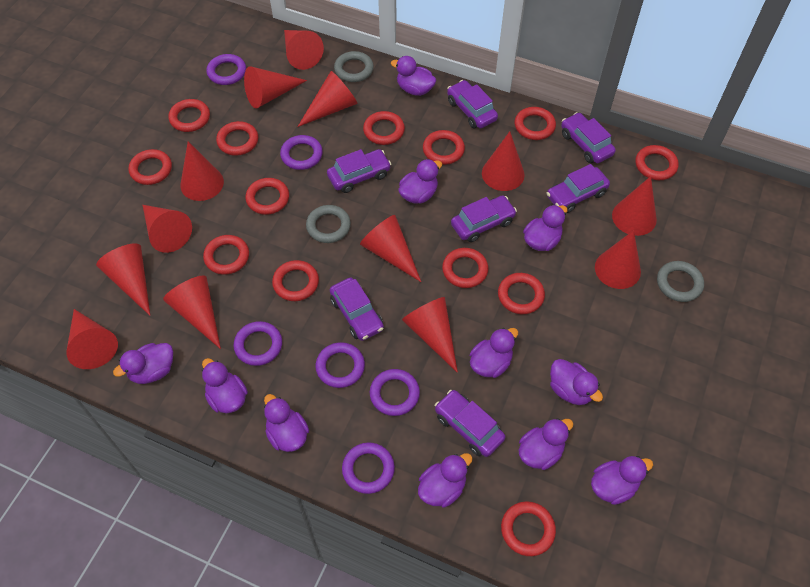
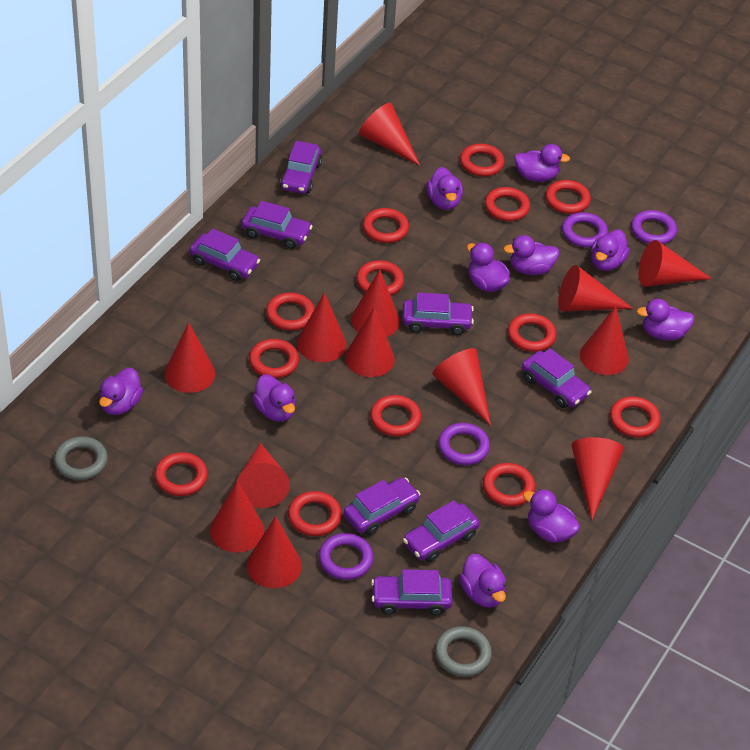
grey ring: [306,205,351,243] [334,51,374,82] [657,261,704,302] = 3 -> [54,436,108,480] [435,626,492,677] = 2
purple car: [327,149,391,193] [330,277,384,341] [435,390,505,457] [447,80,498,129] [451,195,517,242] [546,164,610,213] [561,112,616,163] = 7 -> [190,228,260,281] [242,201,312,249] [280,141,322,194] [344,477,420,535] [371,569,453,616] [402,292,474,335] [403,500,480,563] [522,348,591,408] = 8
purple duck: [113,343,173,384] [202,358,248,414] [264,394,309,452] [391,56,436,96] [399,159,442,204] [418,453,473,508] [470,328,518,378] [519,418,573,470] [523,205,567,251] [550,359,603,405] [591,456,653,505] = 11 -> [99,368,143,415] [252,374,296,422] [426,167,463,210] [459,554,506,608] [467,243,510,292] [503,235,559,275] [514,144,570,182] [523,489,580,543] [591,230,630,271] [637,299,695,340] = 10
purple ring: [206,54,246,85] [234,321,282,366] [280,135,323,170] [316,342,365,388] [342,442,395,494] [370,369,420,416] = 6 -> [319,533,373,580] [438,423,490,465] [562,212,608,247] [631,210,677,244] = 4

